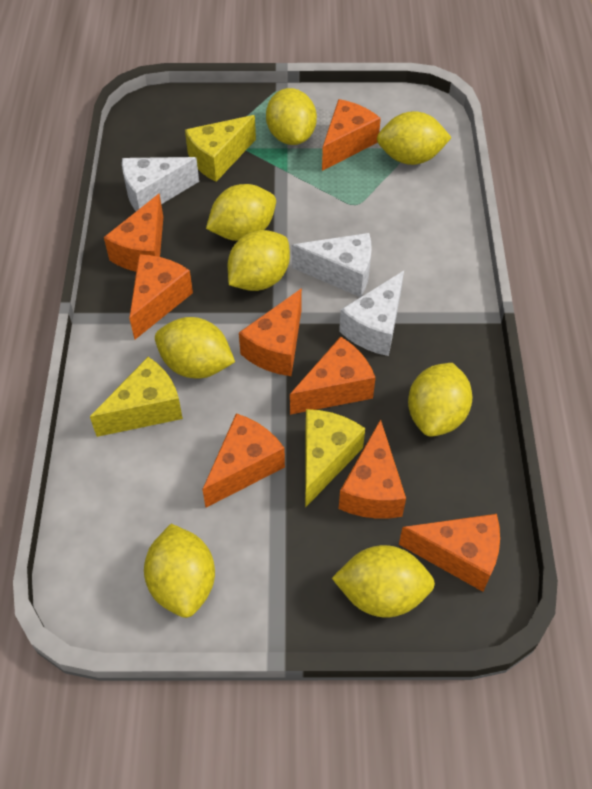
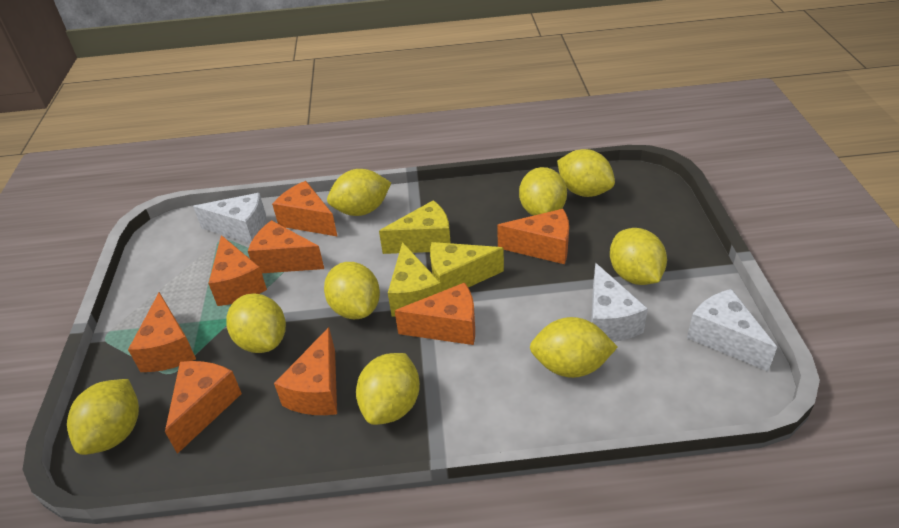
yellow lemon: [144,524,215,618] [155,317,235,379] [206,184,276,241] [228,230,290,291] [266,88,317,145] [332,545,435,618] [377,111,452,165] [408,363,472,437] = 8 -> [67,379,139,455] [226,293,286,353] [324,262,380,319] [327,169,391,216] [356,353,420,425] [519,167,567,216] [530,317,618,378] [557,149,615,197] [610,228,667,285] = 9

